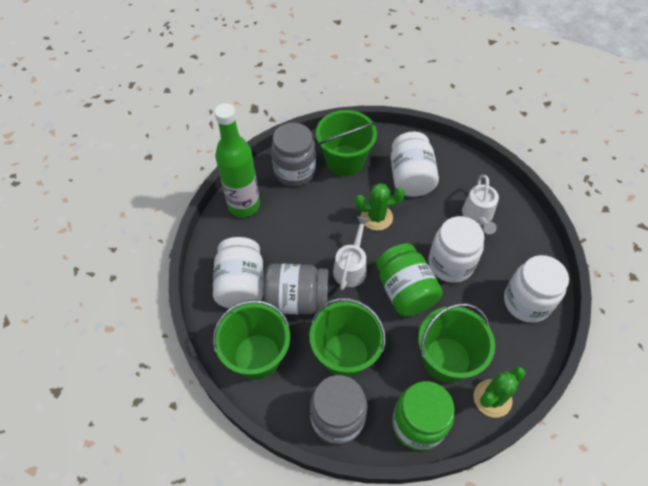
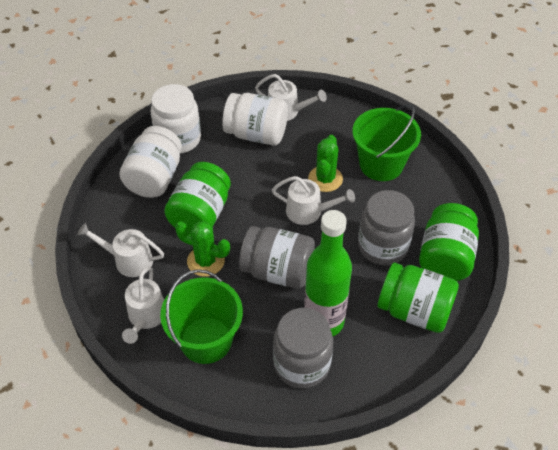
green bucket: [213,300,290,380] [309,298,386,377] [316,110,377,176] [418,303,495,383] = 4 -> [160,269,243,364] [353,104,421,181] = 2
green jar: [376,243,443,317] [392,381,455,451] = 2 -> [164,162,231,232] [378,263,459,333] [419,203,479,281] = 3
white jar: [213,237,264,308] [391,132,439,197] [428,216,484,283] [504,255,569,323] = 4 -> [119,126,182,198] [151,84,201,154] [222,93,288,146] = 3
white watering can: [333,217,369,290] [462,175,499,234] = 2 -> [77,223,164,277] [122,266,164,344] [255,74,327,121] [272,176,355,225] = 4

